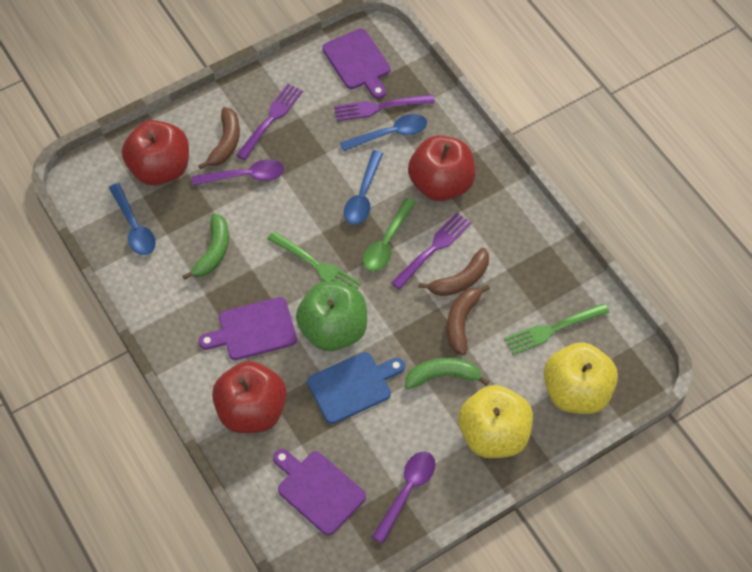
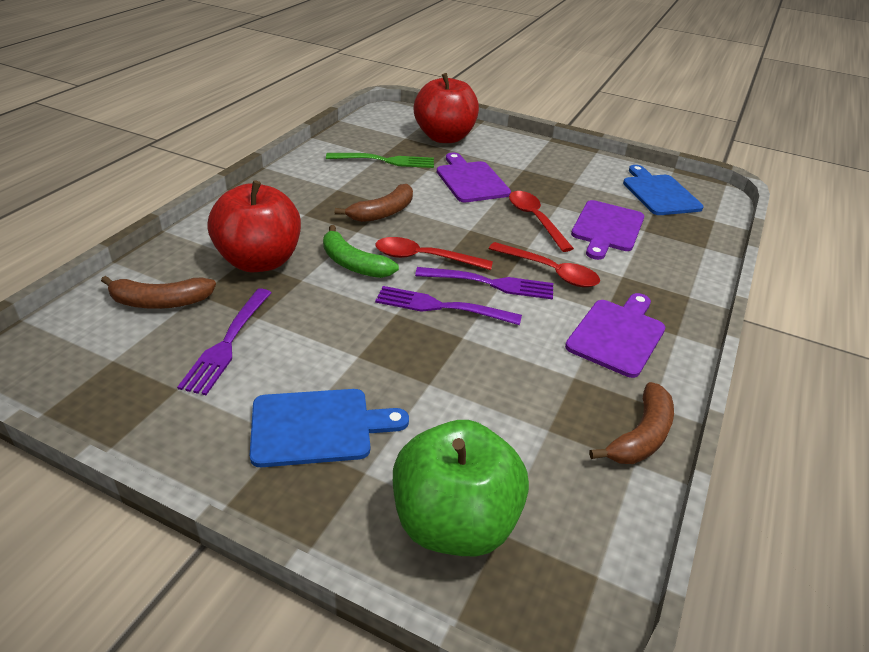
blue cutting board: [307,352,405,424] = 1 -> [250,389,409,467] [623,165,703,215] = 2
blue spoon: [109,183,156,255] [340,114,427,151] [344,150,383,225] = 3 -> none = 0
green banana: [182,214,229,280] [405,358,489,389] = 2 -> [323,225,399,278] = 1
green fork: [267,231,361,289] [504,303,609,355] = 2 -> [326,153,434,168] = 1
green spoon: [363,198,416,271] = 1 -> none = 0
purple spoon: [192,159,284,185] [372,452,435,544] = 2 -> none = 0
red apple: [122,120,189,185] [212,361,287,433] [408,136,475,201] = 3 -> [208,180,301,272] [414,73,479,143] = 2
red spoon: none = 0 -> [375,237,493,270] [488,242,600,287] [509,191,574,252] = 3
yellow apple: [458,385,533,458] [544,342,618,414] = 2 -> none = 0

